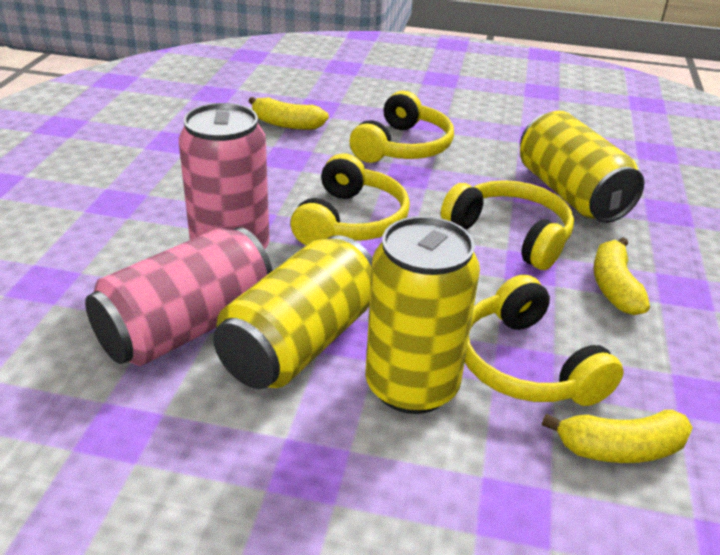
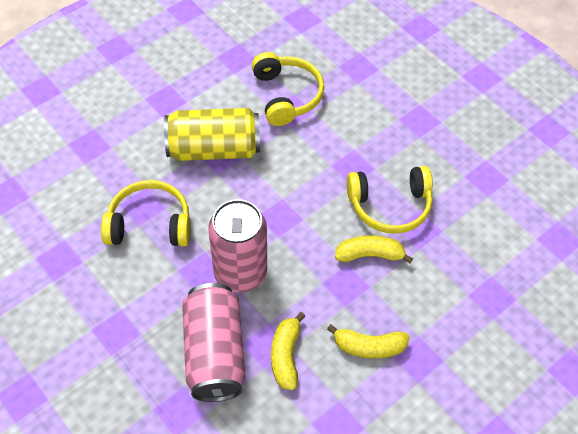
yellow can: [213,235,372,389] [365,216,480,414] [520,111,644,223] = 3 -> [164,108,260,161] = 1
yellow headphones: [290,153,410,245] [350,91,454,163] [441,180,574,270] [465,274,624,406] = 4 -> [101,180,191,247] [252,52,324,126] [347,166,433,234] = 3

